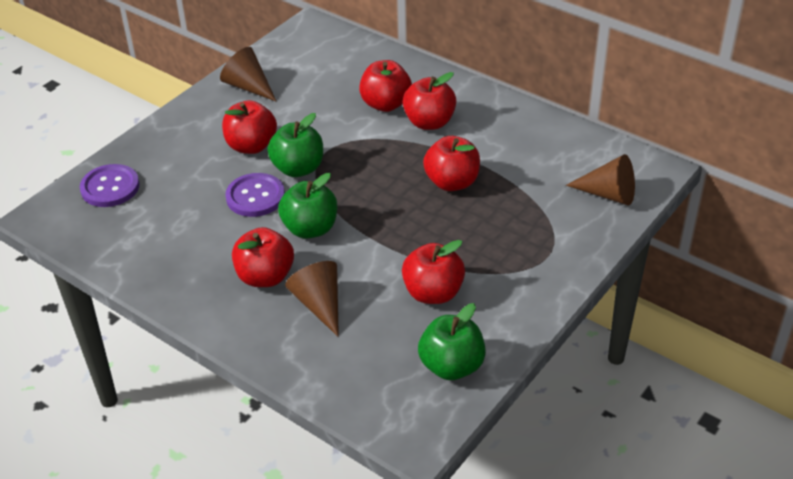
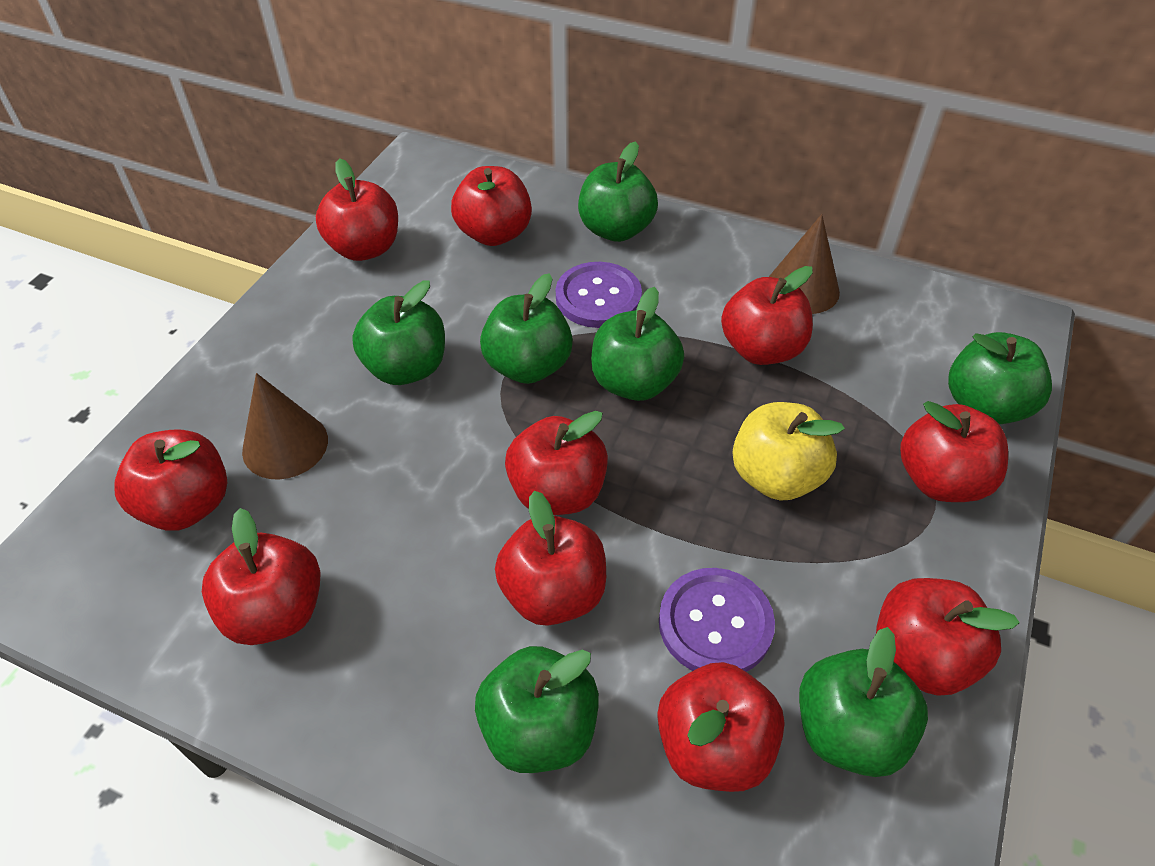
brown cone: [220,47,277,102] [285,261,339,337] [566,154,635,205] = 3 -> [242,373,328,480] [769,214,840,314] = 2
green apple: [267,113,323,177] [278,173,337,239] [418,303,486,380] = 3 -> [352,280,445,385] [475,646,599,773] [480,273,573,384] [578,141,658,242] [591,287,684,401] [799,627,928,777] [948,332,1052,424] = 7
red apple: [222,100,277,154] [232,227,294,287] [359,60,412,112] [402,240,465,304] [403,72,456,130] [423,136,480,191] = 6 -> [114,429,227,531] [202,508,321,645] [316,158,398,261] [451,166,532,246] [495,491,606,626] [505,411,608,515] [657,662,785,792] [721,266,813,365] [876,578,1020,696] [900,401,1008,502] = 10
yellow apple: none = 0 -> [732,402,845,501] = 1

